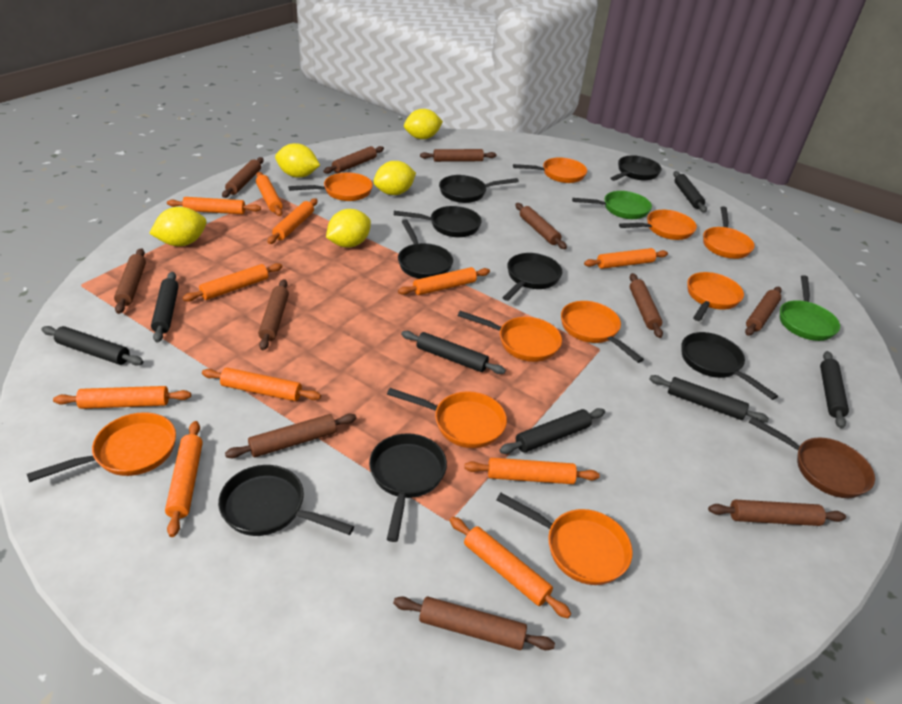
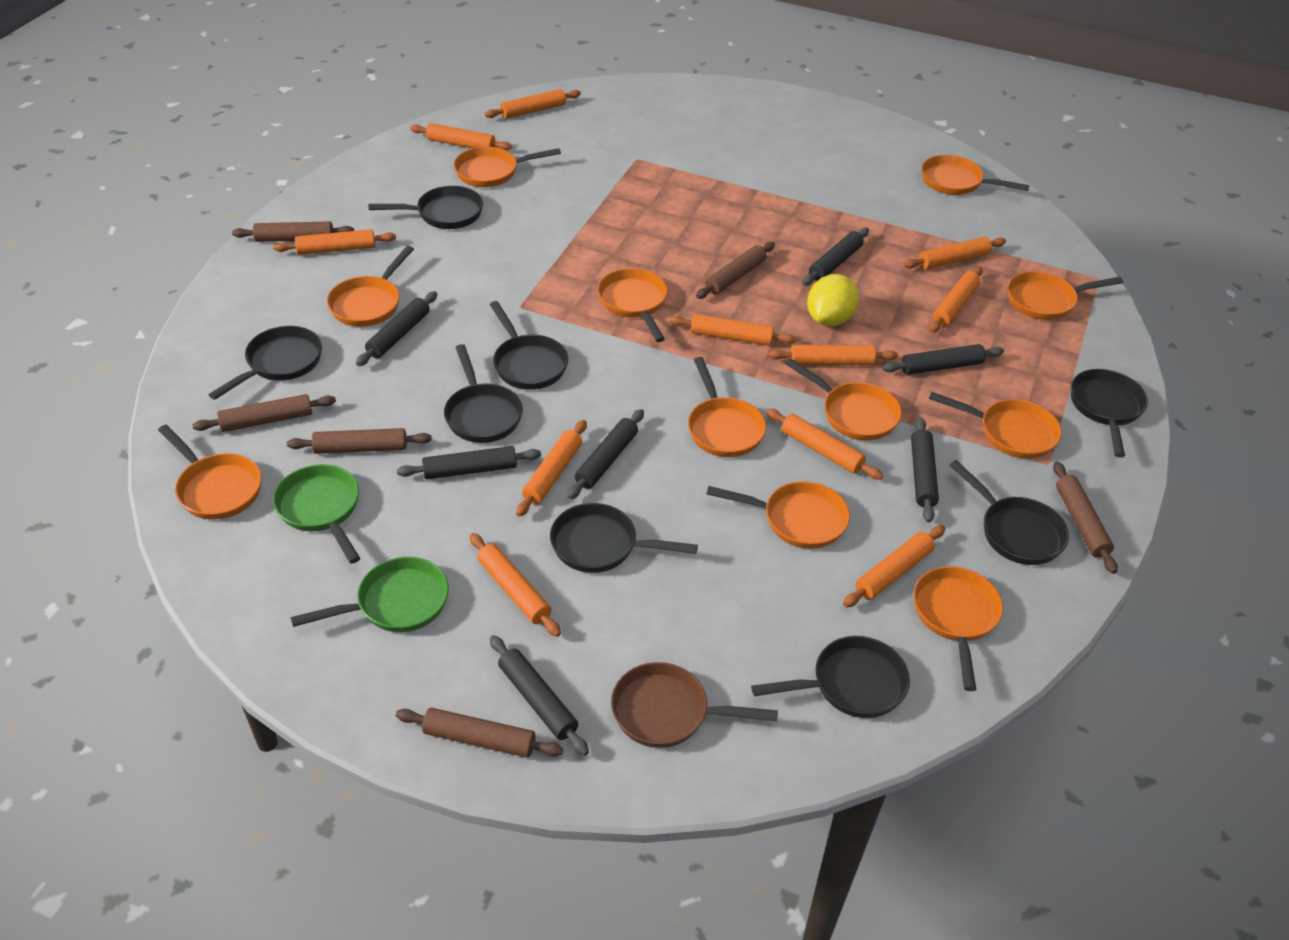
brown rolling pin: [114,248,146,314] [222,157,264,198] [225,413,357,458] [258,279,289,350] [323,146,384,174] [393,597,555,650] [420,149,497,162] [515,203,567,249] [630,273,663,338] [708,500,846,526] [745,287,782,336] = 11 -> [193,394,336,432] [232,221,354,242] [287,428,432,454] [396,708,563,758] [696,242,775,299] [1053,462,1118,574] = 6
orange pan: [27,412,176,482] [288,173,373,201] [387,388,507,448] [458,311,562,362] [497,493,633,585] [513,157,587,183] [561,301,644,363] [619,210,697,240] [688,272,744,321] [703,206,755,259] = 10 -> [158,425,262,520] [327,246,414,327] [454,147,561,187] [597,268,668,342] [688,357,766,457] [707,481,850,549] [785,358,902,441] [913,566,1003,691] [921,155,1029,195] [929,391,1062,459] [1007,271,1123,320] = 11
yellow lemon: [149,207,207,246] [275,143,320,178] [326,209,371,247] [373,161,416,195] [404,109,443,139] = 5 -> [807,274,859,326] = 1

